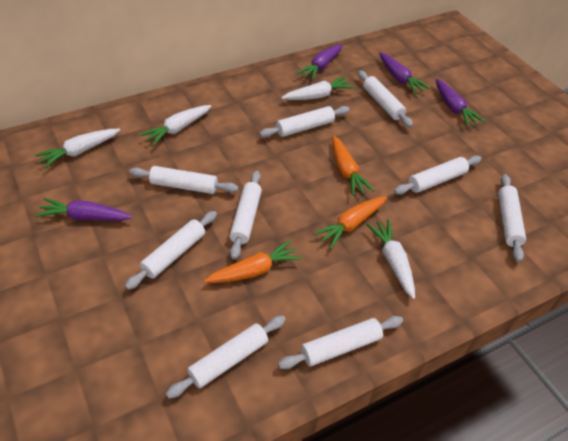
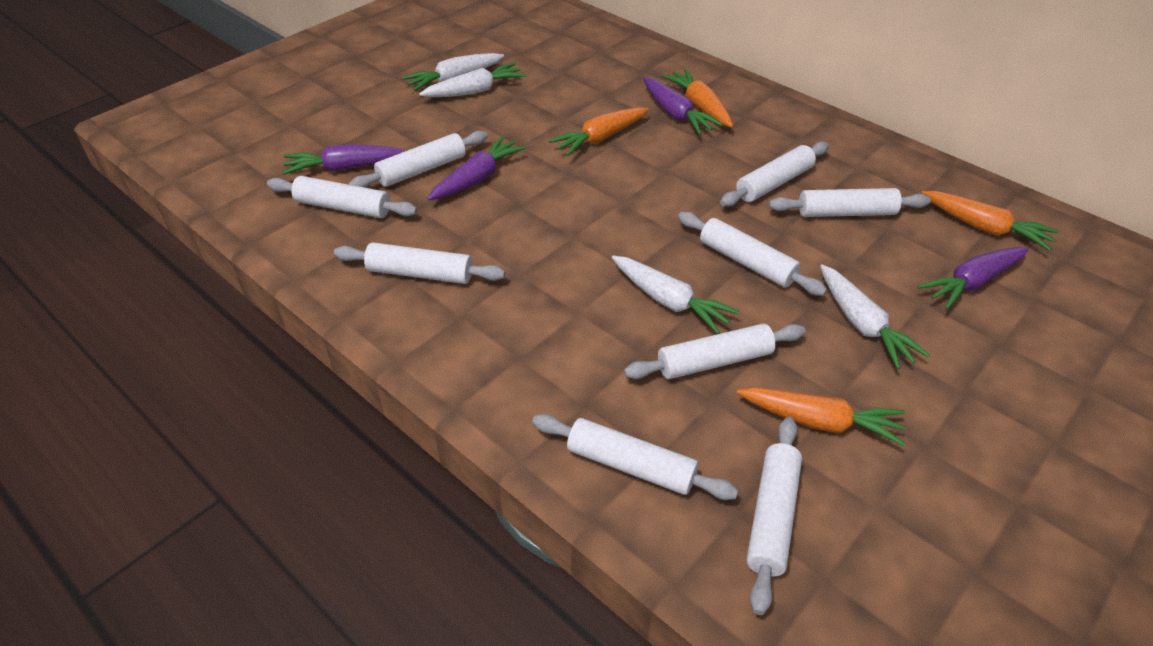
orange carrot: [204,240,302,283] [313,196,387,249] [332,135,374,196] = 3 -> [549,107,649,156] [662,69,733,128] [737,387,906,446] [921,191,1059,251] = 4

